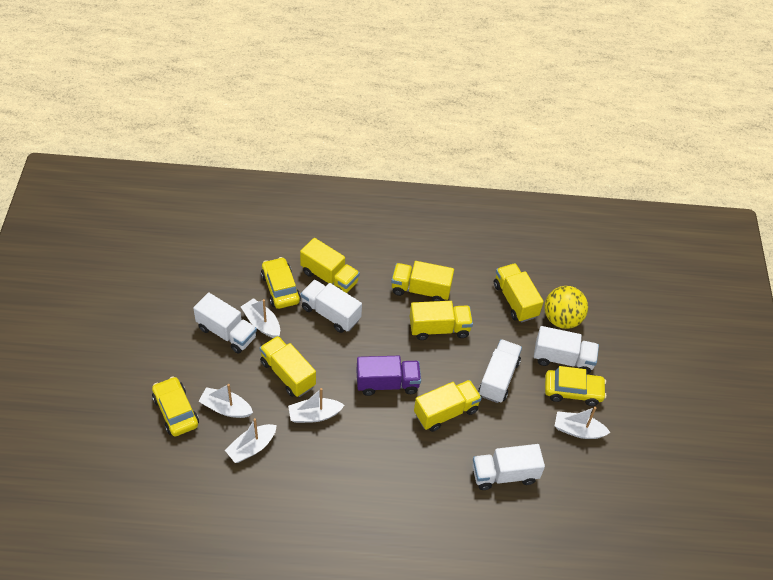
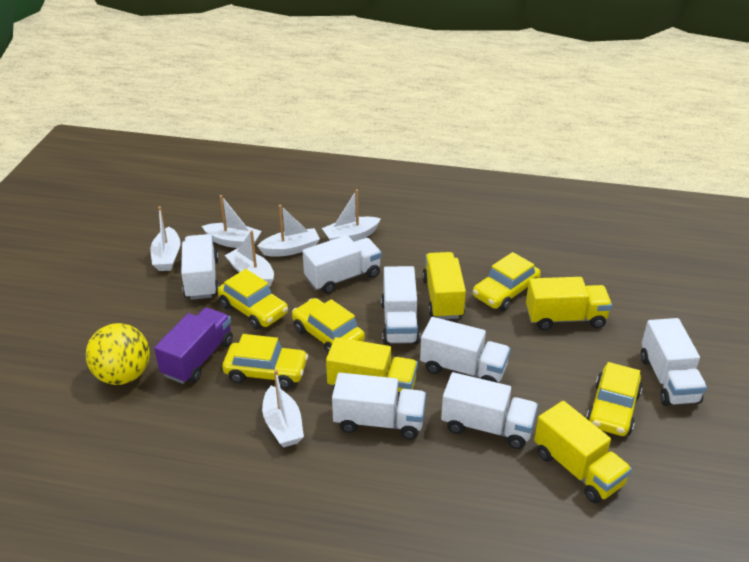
white boat: [198,384,253,418] [225,418,277,463] [241,298,280,338] [288,388,345,423] [555,407,611,439] = 5 -> [150,206,180,271] [202,195,262,248] [225,230,274,287] [257,205,320,256] [262,369,304,447] [322,189,381,242] = 6
white truck: [193,292,257,354] [301,279,362,333] [473,444,545,490] [479,339,522,403] [534,326,599,374] = 5 -> [181,234,219,300] [302,235,382,294] [332,373,426,439] [381,266,420,345] [420,317,511,382] [441,372,538,449] [640,318,707,406] = 7
yellow car: [152,377,199,436] [261,257,301,309] [545,366,607,406] = 3 -> [217,269,288,330] [222,334,308,389] [292,298,365,354] [473,252,541,311] [586,362,643,436] = 5
yellow truck: [260,336,316,397] [300,238,360,293] [391,261,454,301] [410,301,473,340] [414,380,482,432] [494,263,544,322] = 6 -> [326,337,418,400] [422,252,466,319] [526,277,612,330] [534,401,632,503] = 4

